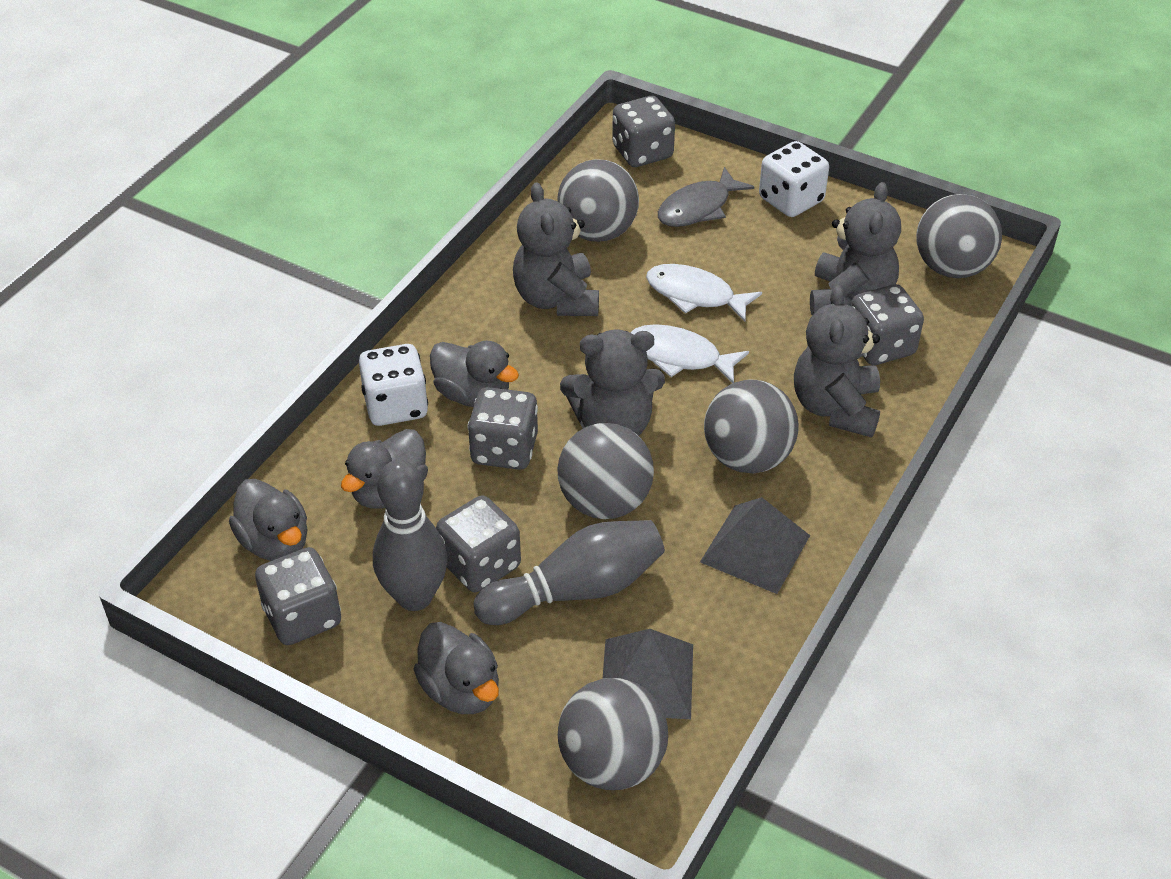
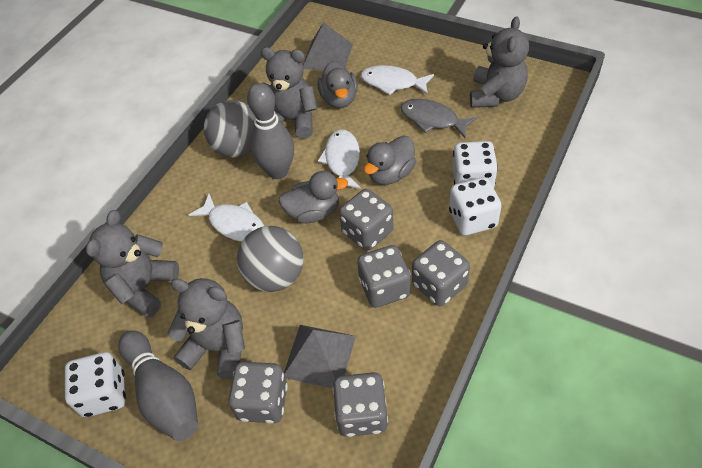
grey ball: [557,159,639,242] [557,423,654,519] [558,678,668,790] [704,379,799,473] [916,194,1002,278] = 5 -> [204,100,255,158] [237,226,304,292] = 2
grey duck: [229,479,307,561] [341,429,428,508] [413,622,499,714] [430,341,519,407] = 4 -> [279,171,348,223] [317,61,358,108] [364,136,416,185] = 3
white dice: [359,344,428,426] [759,141,829,217] = 2 -> [65,352,126,417] [449,177,501,235] [452,141,498,188] = 3
white fish: [630,324,749,383] [646,264,762,322] = 2 -> [189,194,264,242] [318,129,361,189] [361,65,434,95] = 3

